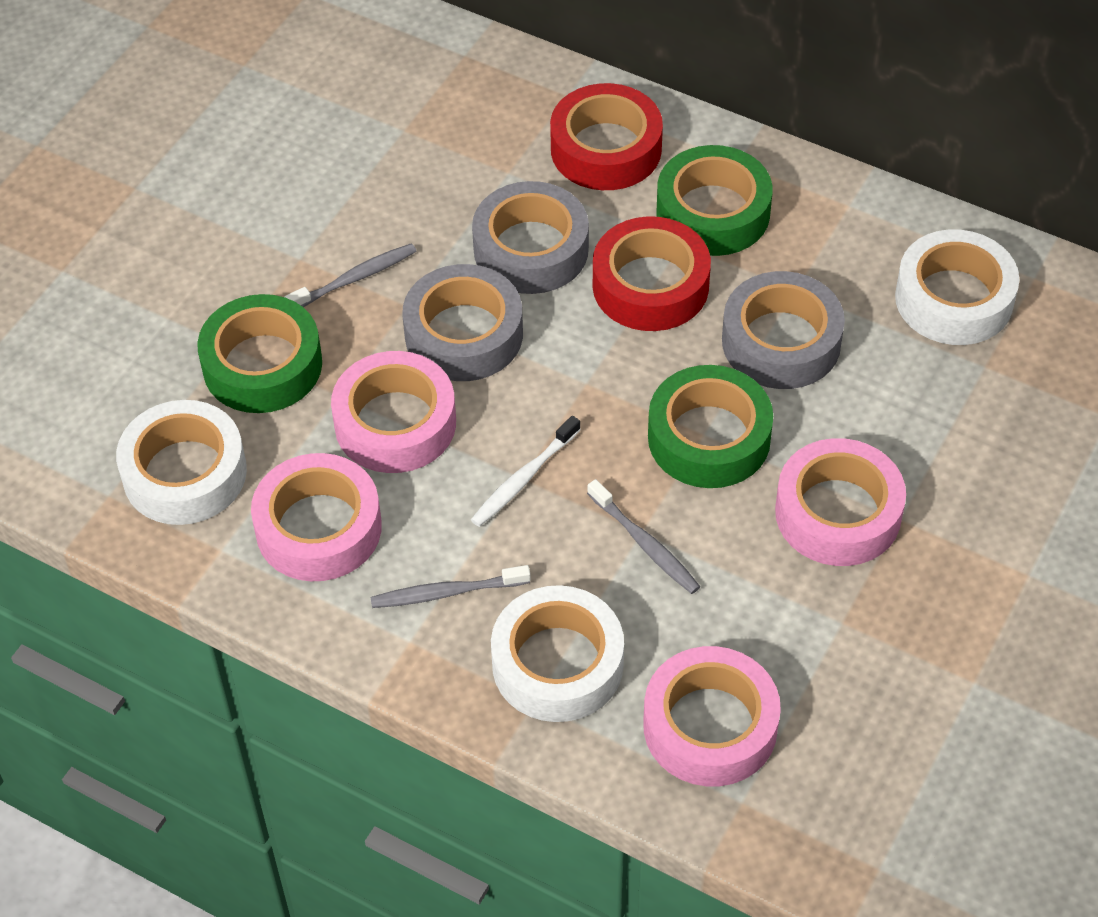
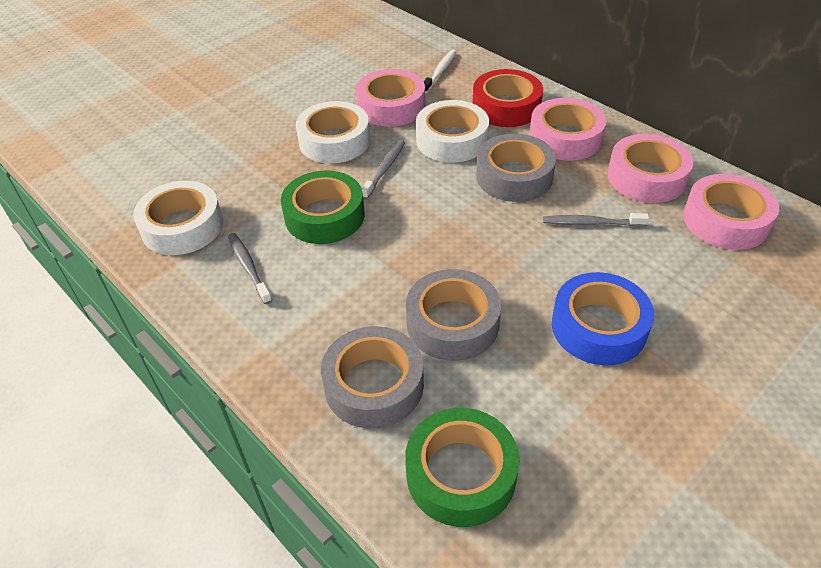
blue tape: none = 0 -> [552,272,654,365] = 1
green tape: [198,294,322,413] [648,365,773,488] [656,145,772,256] = 3 -> [281,171,365,244] [405,408,520,527] = 2
red tape: [550,83,663,190] [593,216,711,331] = 2 -> [473,69,543,127] = 1

